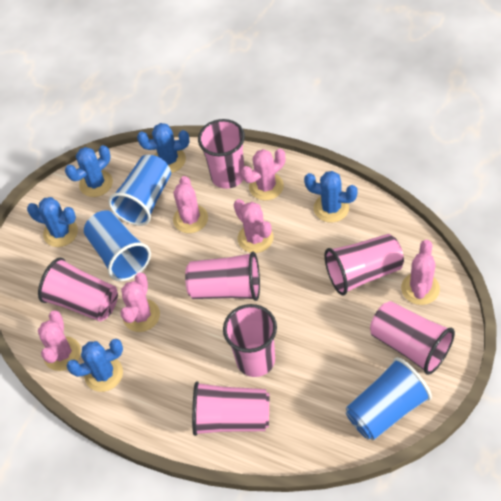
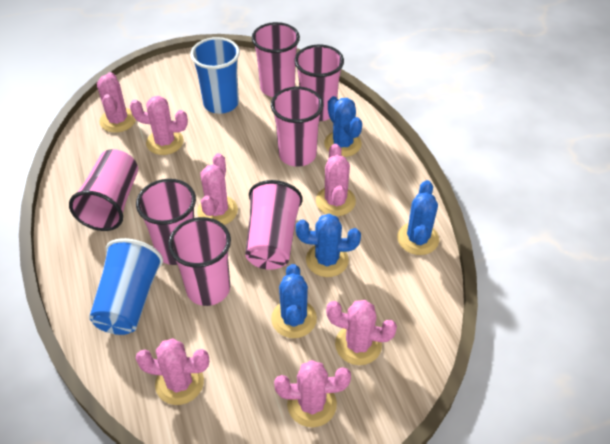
blue cactus: [27,197,78,247] [65,145,113,197] [66,339,123,392] [137,123,190,173] [304,171,358,223] = 5 -> [271,264,317,338] [296,214,361,277] [324,96,362,157] [397,180,439,255] = 4
blue cup: [84,210,151,281] [108,155,171,226] [346,357,432,440] = 3 -> [89,238,163,335] [190,37,240,114] = 2
pink cactus: [38,311,81,371] [120,272,160,332] [173,176,208,233] [234,199,273,253] [241,149,285,200] [401,240,440,305] = 6 -> [97,72,136,133] [130,96,188,155] [136,338,209,405] [197,153,238,225] [274,360,351,427] [316,144,356,216] [326,300,397,365] = 7

